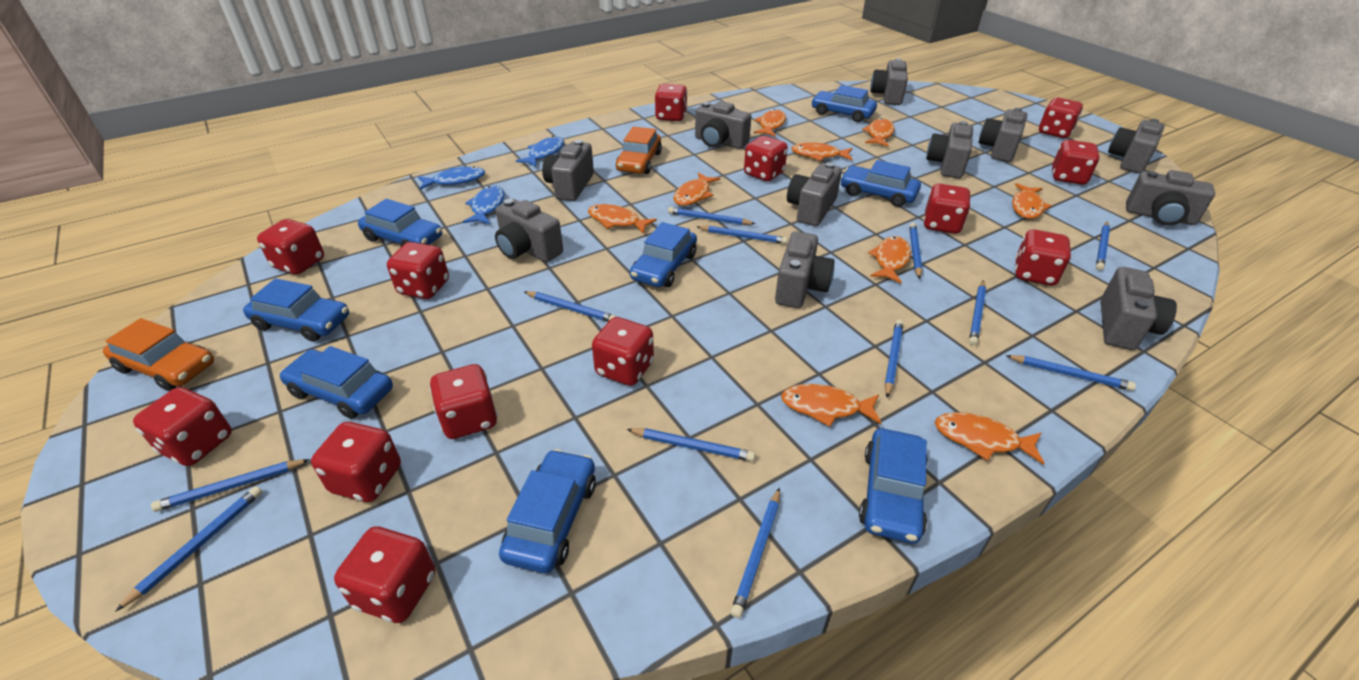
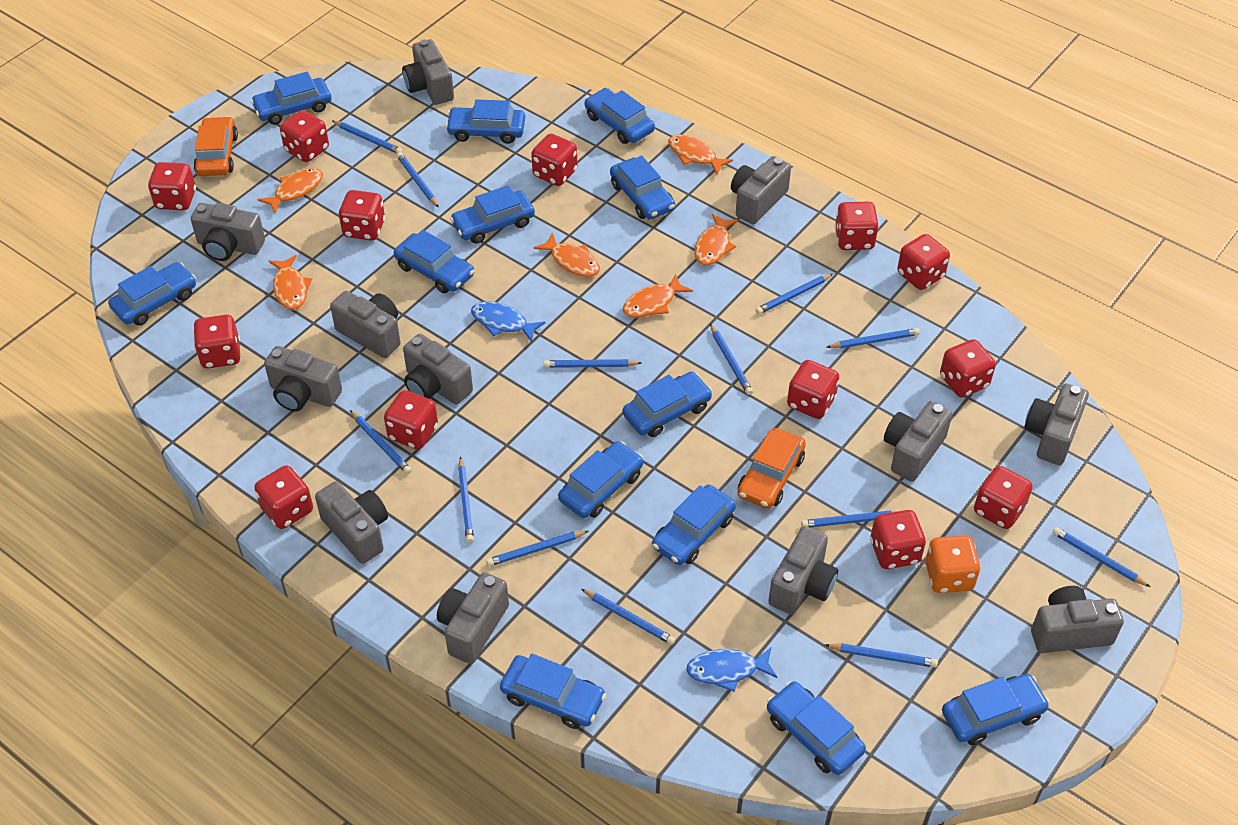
blue car: [243,278,349,342] [280,346,393,419] [358,199,442,247] [499,449,596,573] [630,222,697,287] [811,85,877,122] [840,160,921,207] [859,428,928,543] = 8 -> [108,262,196,326] [251,72,331,125] [394,230,474,293] [446,99,525,144] [450,185,535,244] [500,653,606,729] [558,441,643,518] [585,88,655,144] [610,156,675,220] [622,371,712,437] [652,485,736,565] [767,681,866,775] [942,674,1050,745] = 13
blue fish: [418,166,485,190] [463,185,504,224] [516,136,564,167] = 3 -> [471,301,545,342] [686,648,777,692] = 2
blue pencil: [115,486,262,612] [151,459,310,512] [525,291,617,322] [627,428,755,462] [668,207,756,225] [697,225,788,244] [731,488,780,618] [885,320,903,398] [909,223,922,279] [969,280,986,345] [1005,355,1136,391] [1096,222,1110,270] = 12 -> [332,121,403,153] [350,410,412,474] [397,152,439,208] [458,456,474,543] [486,531,588,566] [544,359,642,368] [581,589,675,645] [710,324,753,395] [756,274,833,314] [801,511,898,528] [825,643,938,668] [827,328,920,349] [1053,527,1151,587] = 13
grey camera: [495,199,563,262] [542,140,594,201] [695,101,751,149] [775,231,835,308] [787,162,842,226] [870,58,908,105] [926,121,973,179] [979,108,1027,162] [1101,267,1177,350] [1108,119,1165,173] [1126,170,1215,226] = 11 -> [191,203,265,261] [264,346,342,412] [315,481,388,564] [330,291,401,358] [402,39,454,105] [403,334,473,405] [437,572,509,664] [731,156,791,224] [768,526,838,614] [884,401,952,482] [1024,384,1089,465] [1031,586,1124,653] = 12
orange dice: none = 0 -> [925,535,981,593] = 1
orange fish: [588,204,657,234] [674,172,720,206] [754,109,786,137] [781,384,881,427] [791,142,853,161] [862,118,894,147] [868,236,911,283] [935,412,1044,465] [1012,183,1051,219] = 9 -> [257,168,323,213] [269,255,312,310] [534,233,600,277] [623,274,693,318] [668,134,733,175] [694,213,739,265] = 6

